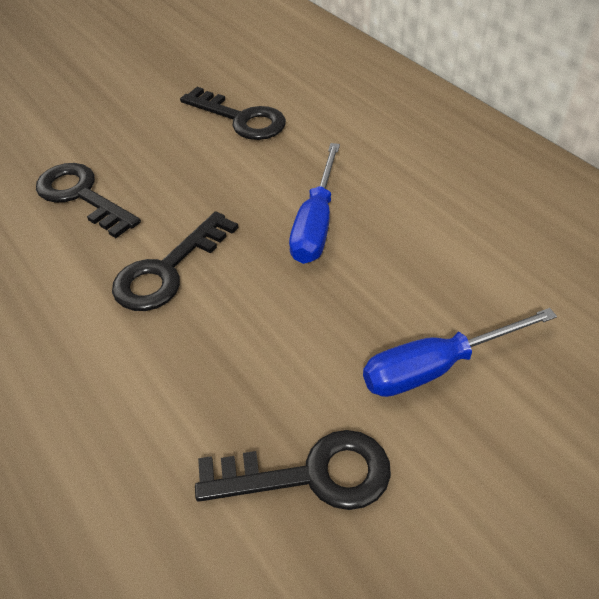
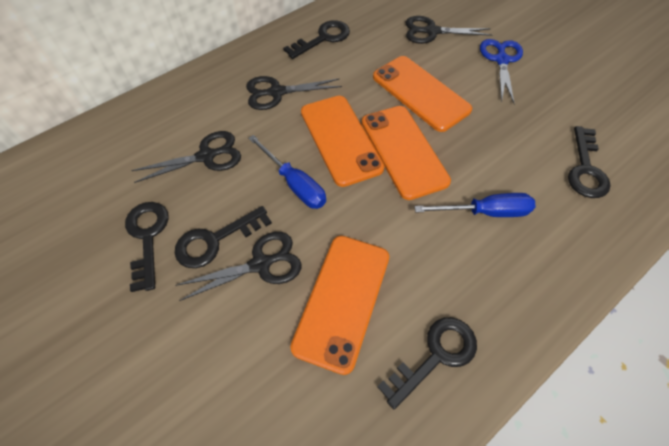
black key: [36,163,141,238] [112,211,238,311] [180,87,286,140] [195,430,391,510] = 4 -> [125,202,169,292] [175,206,272,268] [283,20,350,59] [377,317,477,410] [568,126,611,198] = 5
black scissors: none = 0 -> [131,131,241,183] [175,232,302,301] [246,76,342,110] [406,16,492,44] = 4
blue scissors: none = 0 -> [480,39,523,104] = 1
orange phone: none = 0 -> [290,236,389,375] [301,96,384,187] [362,106,451,200] [373,56,472,132] = 4

